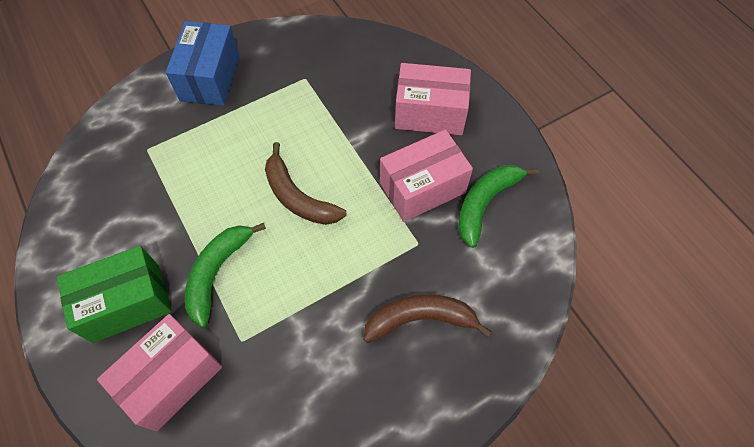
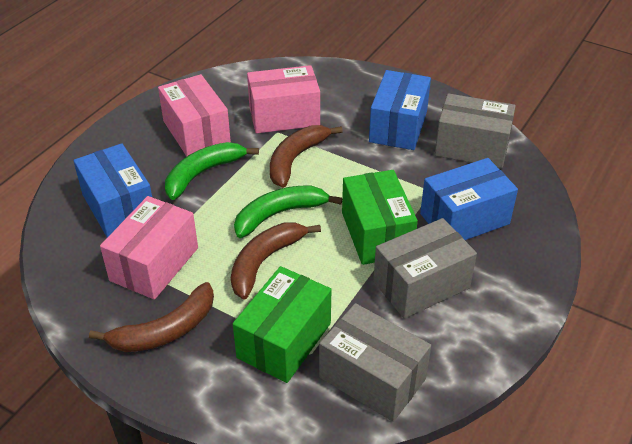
blue box: [166,21,239,106] = 1 -> [73,143,152,237] [369,70,431,150] [420,158,518,240] = 3
brown banana: [265,142,347,225] [363,294,492,343] = 2 -> [89,282,214,352] [231,223,321,300] [270,125,343,188] = 3
green box: [57,246,172,343] = 1 -> [233,266,331,383] [342,170,418,265] = 2
grey box: none = 0 -> [319,303,431,422] [373,218,477,319] [435,93,516,168] = 3

